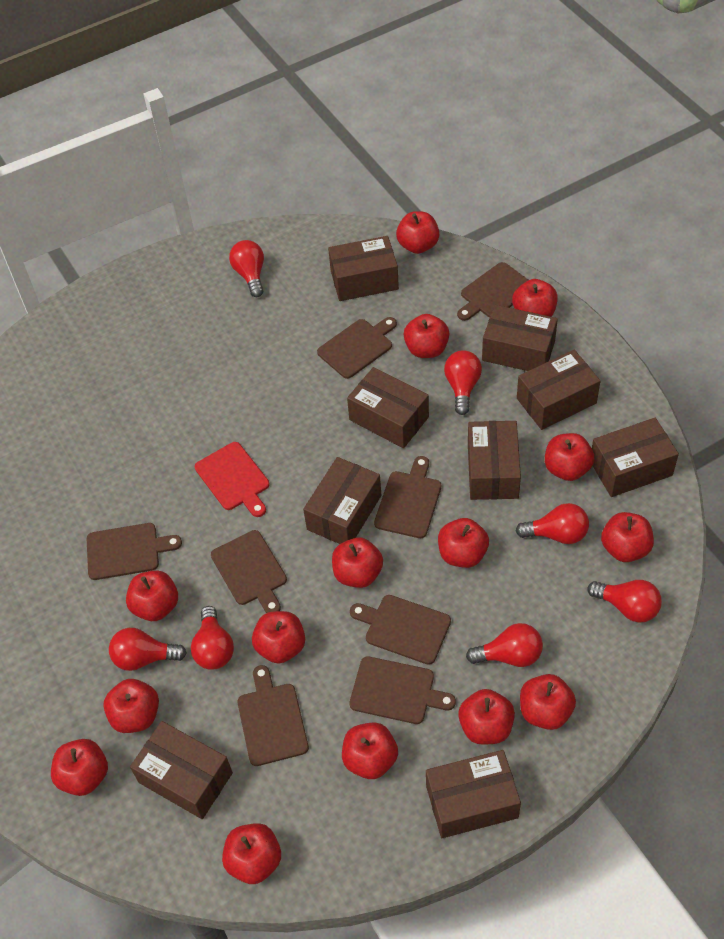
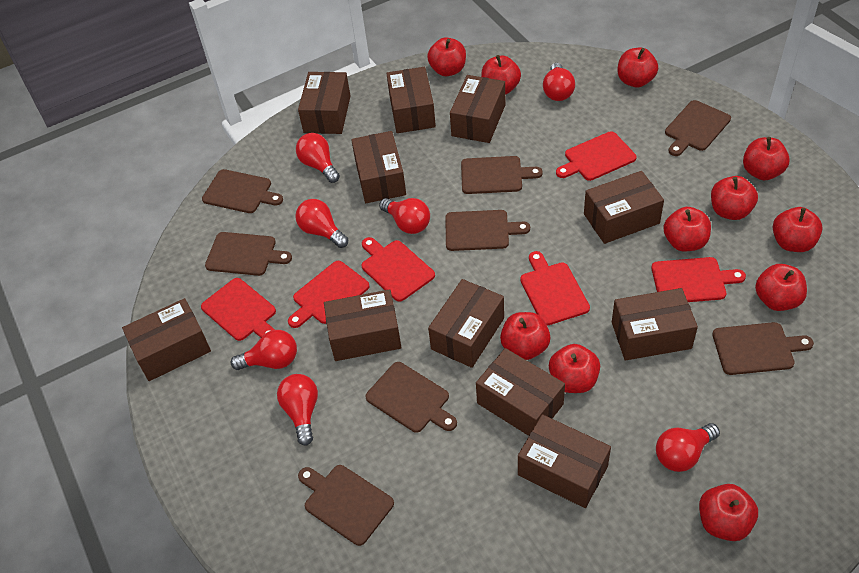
brown box: [130,721,233,819] [303,457,381,544] [328,236,399,301] [347,367,429,448] [426,750,521,838] [468,421,521,500] [482,305,558,371] [517,350,600,430] [592,418,679,497] = 9 -> [122,298,211,381] [298,72,351,134] [324,289,402,361] [351,131,406,203] [386,67,436,133] [428,279,504,368] [450,75,505,143] [476,348,565,436] [518,414,611,508] [584,171,664,244] [612,288,698,361] = 11
red apple: [51,739,108,796] [103,679,159,733] [126,571,178,621] [222,823,281,884] [252,611,305,664] [332,538,383,588] [342,722,398,779] [396,211,439,254] [403,314,450,358] [438,518,489,568] [458,689,515,745] [512,279,558,317] [520,674,576,730] [545,433,594,481] [601,512,654,562] = 15 -> [427,37,466,76] [481,55,521,95] [500,312,551,360] [549,344,600,393] [618,48,658,88] [663,207,711,251] [699,484,758,541] [711,176,758,220] [743,137,790,180] [755,264,807,311] [773,207,823,252] = 11
red cutting board: [195,442,269,517] = 1 -> [201,278,276,341] [288,261,370,328] [361,237,435,302] [520,251,590,326] [556,131,636,181] [651,257,746,302] = 6

